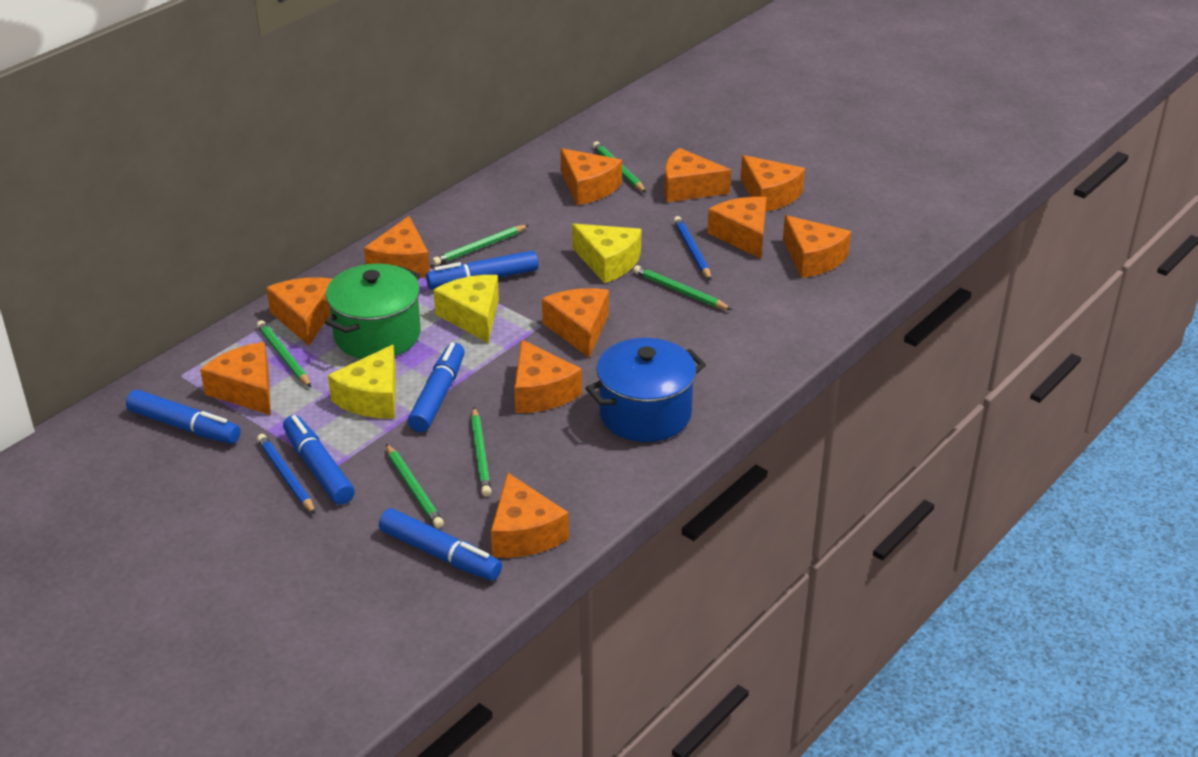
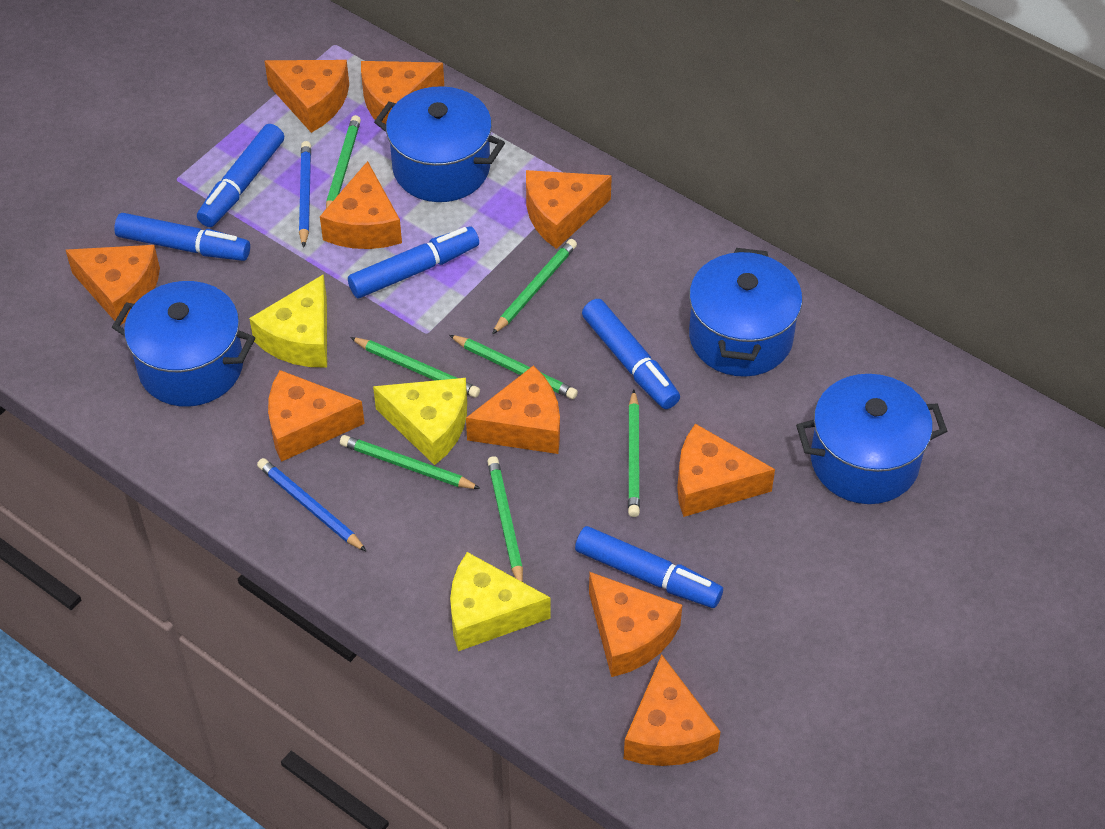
blue pot: [586,338,706,442] = 1 -> [112,281,255,407] [374,86,505,202] [689,248,802,377] [796,374,947,504] = 4
green pencil: [257,320,311,387] [386,444,444,528] [432,225,529,266] [471,407,491,497] [593,141,646,193] [633,265,732,310] = 6 -> [326,115,361,208] [340,435,481,489] [350,337,480,398] [449,335,578,399] [487,456,523,582] [492,239,577,334] [628,390,640,517] = 7
green pot: [325,264,421,359] = 1 -> none = 0
orange cheese: [200,342,271,415] [266,277,332,346] [364,216,430,278] [491,472,569,558] [514,340,582,413] [542,288,609,358] [561,148,622,205] [665,148,731,202] [707,197,766,259] [741,155,805,212] [783,215,851,278] = 11 -> [66,245,160,325] [265,60,349,133] [268,370,365,462] [320,161,402,249] [361,61,444,124] [466,366,560,454] [526,170,612,249] [589,572,682,677] [624,655,720,766] [677,424,775,517] = 10

